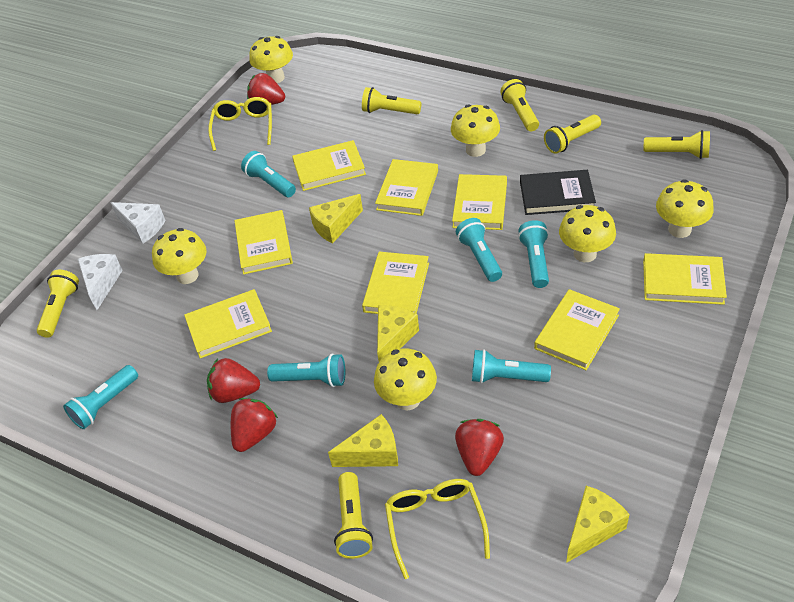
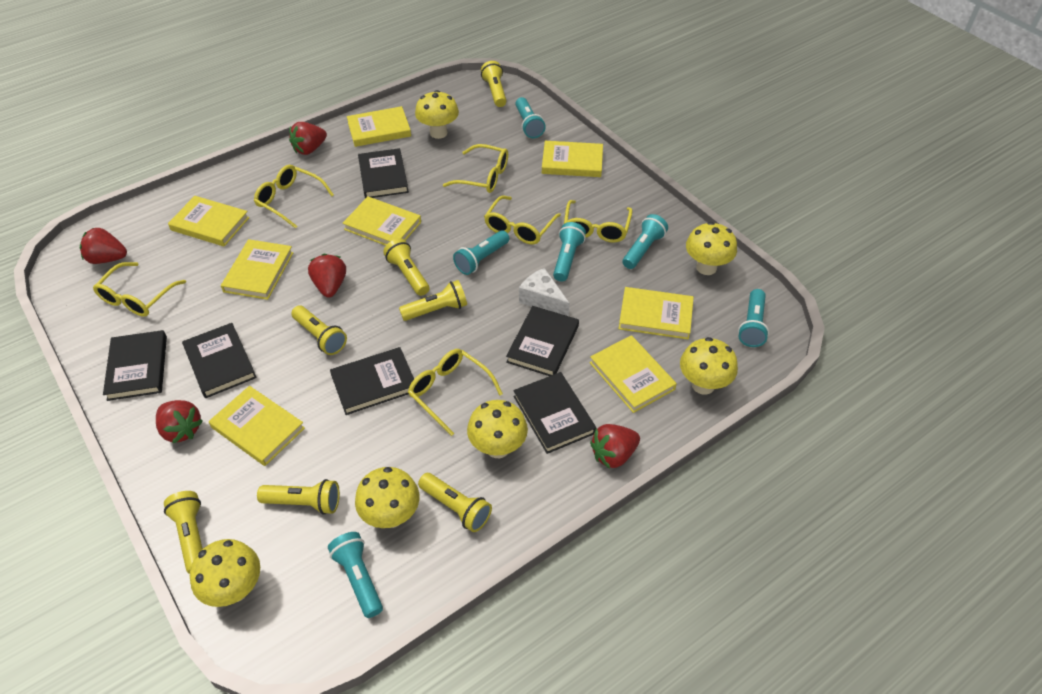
black book: [520,170,596,215] = 1 -> [103,330,167,401] [182,323,257,398] [330,347,414,415] [358,148,409,199] [506,306,579,376] [513,372,596,454] = 6
red strawberry: [207,358,260,403] [231,398,278,452] [247,73,285,105] [455,419,504,476] = 4 -> [80,227,127,264] [156,400,203,443] [289,122,327,155] [308,254,346,298] [590,424,640,469] = 5
white cheese: [77,254,123,310] [110,202,165,244] = 2 -> [519,268,570,316] = 1
yellow cheese: [309,194,363,244] [328,414,398,467] [377,305,419,362] [566,486,630,563] = 4 -> none = 0
yellow flashlight: [37,270,79,338] [334,472,373,559] [362,87,421,114] [500,79,539,131] [544,115,601,154] [643,130,710,159] = 6 -> [164,491,203,574] [257,479,340,515] [291,306,347,355] [383,238,430,296] [399,280,467,321] [418,473,492,532] [481,61,506,107] = 7
yellow glasses: [208,97,272,151] [385,479,490,579] = 2 -> [93,262,186,317] [254,165,334,229] [408,349,503,436] [443,144,508,193] [484,196,561,244] [564,200,633,243] = 6

